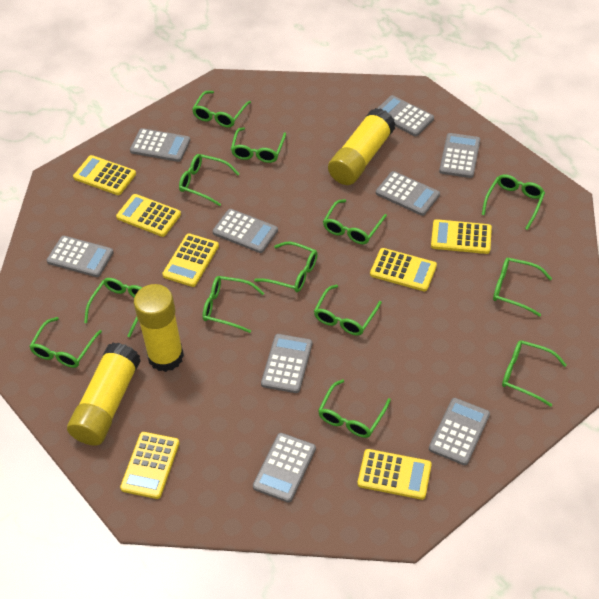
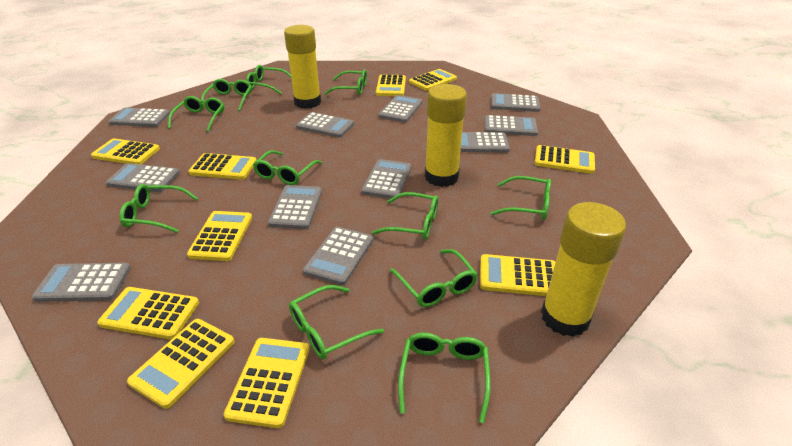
green glasses: [29,317,102,368] [84,278,142,337] [179,154,239,206] [192,91,251,128] [203,276,264,333] [231,127,286,163] [254,242,318,292] [314,285,382,336] [318,379,391,438] [323,199,387,244] [482,174,545,230] [493,258,552,317] [502,340,567,407] = 13 -> [119,184,198,233] [168,96,224,132] [201,79,252,111] [246,65,291,94] [253,150,322,185] [289,285,384,360] [324,69,367,95] [372,192,438,240] [389,249,478,307] [398,333,491,423] [491,176,551,220] = 11
grey calculator: [47,236,114,277] [130,128,190,162] [212,209,278,253] [253,433,316,503] [261,334,312,393] [376,171,440,216] [377,95,434,136] [429,398,490,465] [439,133,480,178] = 9 -> [31,263,131,302] [106,163,180,192] [109,108,170,127] [268,185,322,229] [296,112,354,138] [303,227,373,285] [361,159,412,199] [379,95,423,122] [460,132,510,153] [484,115,538,136] [491,93,540,112] = 11
yellow calculator: [73,155,136,195] [116,194,181,237] [120,432,180,499] [162,234,219,287] [358,449,432,500] [370,248,437,291] [431,219,492,254] = 7 -> [91,138,160,164] [97,287,199,340] [127,319,235,409] [187,211,252,261] [188,153,257,180] [224,338,310,428] [376,74,406,96] [409,69,457,91] [480,254,555,296] [534,145,595,174] = 10

